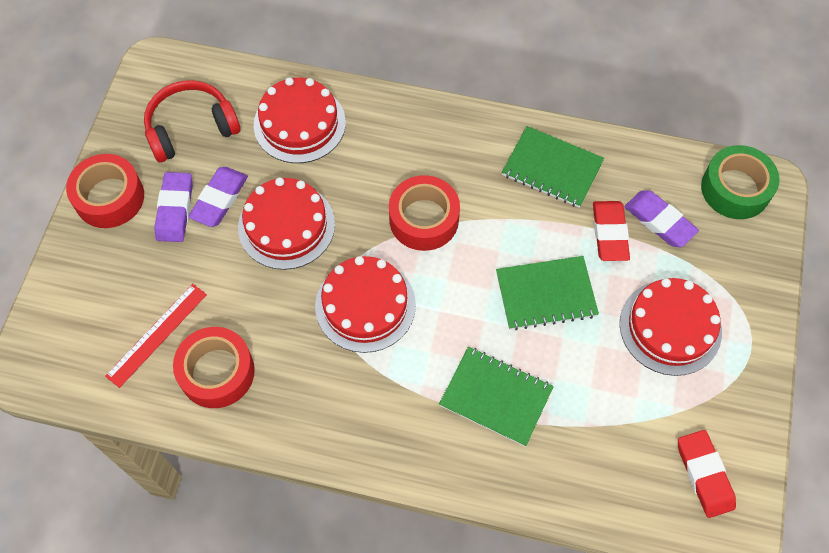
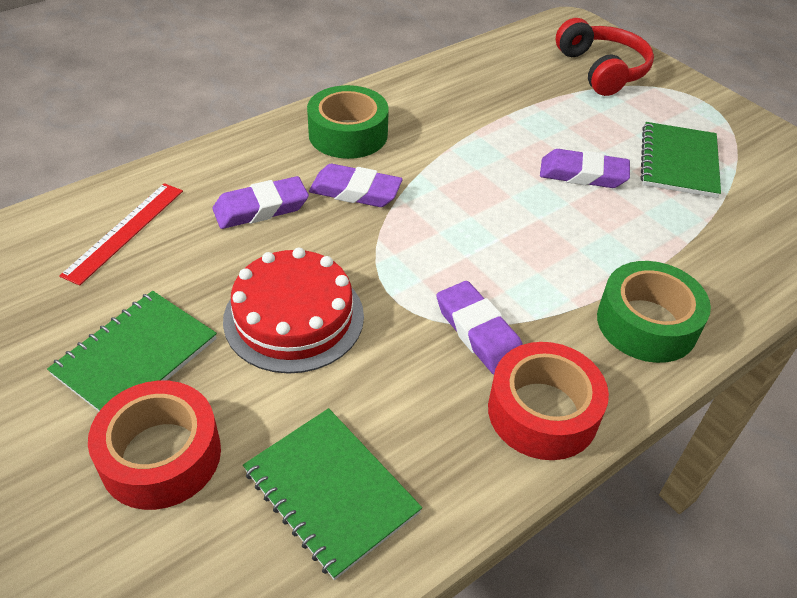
green tape: [701,145,780,219] = 1 -> [307,85,389,159] [597,261,711,363] = 2
purple eraser: [154,172,193,242] [188,167,248,227] [624,190,699,247] = 3 -> [213,176,309,229] [309,164,403,207] [436,281,523,375] [540,149,630,188] = 4
red cake: [238,178,335,270] [254,77,346,163] [315,256,416,353] [620,278,722,376] = 4 -> [223,248,364,374] = 1
red eraser: [593,201,630,261] [678,430,736,518] = 2 -> none = 0
red tape: [66,154,144,228] [173,327,255,408] [389,175,460,251] = 3 -> [88,381,221,510] [488,342,609,460] = 2

